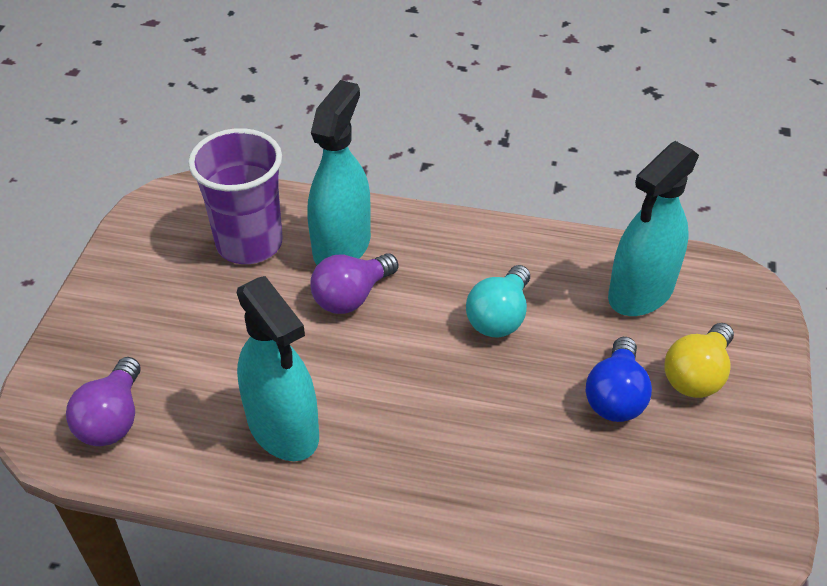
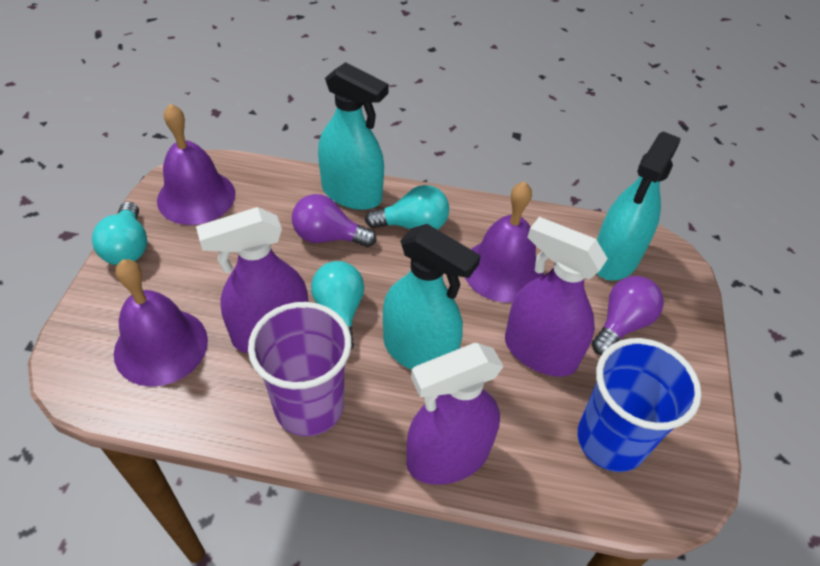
blue cup: none = 0 -> [577,338,702,472] = 1
blue light bulb: [586,337,652,422] = 1 -> none = 0
purple bell: none = 0 -> [114,259,208,387] [157,104,235,225] [465,181,544,303] = 3
purple spray bottle: none = 0 -> [196,207,309,353] [406,343,504,485] [505,217,608,377] = 3
turquoise light bulb: [466,265,530,338] = 1 -> [92,202,147,265] [311,261,364,349] [365,185,449,230] = 3
yellow light bulb: [664,323,734,398] = 1 -> none = 0

